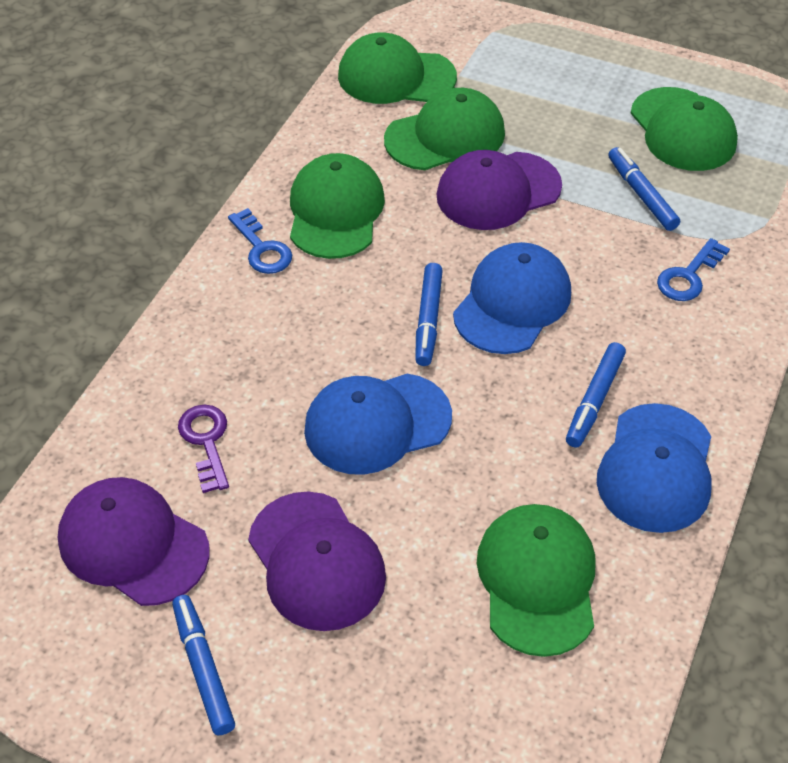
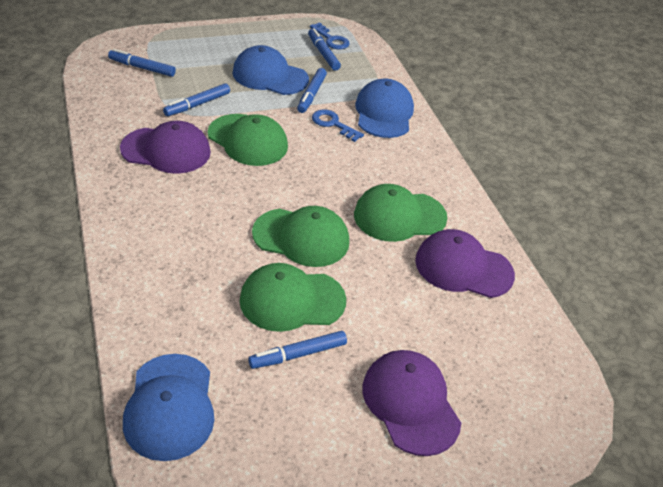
blue marker: [172,595,235,735] [415,263,443,366] [566,342,626,448] [608,147,680,231] = 4 -> [108,49,176,77] [163,83,230,116] [248,331,347,369] [297,68,327,113] [308,28,341,71] = 5
green cap: [290,153,385,259] [338,33,457,104] [384,88,505,170] [477,504,596,657] [631,87,738,171] = 5 -> [208,114,288,166] [240,263,346,332] [252,206,349,267] [354,184,448,242] = 4
purple key: [178,404,229,493] = 1 -> none = 0

